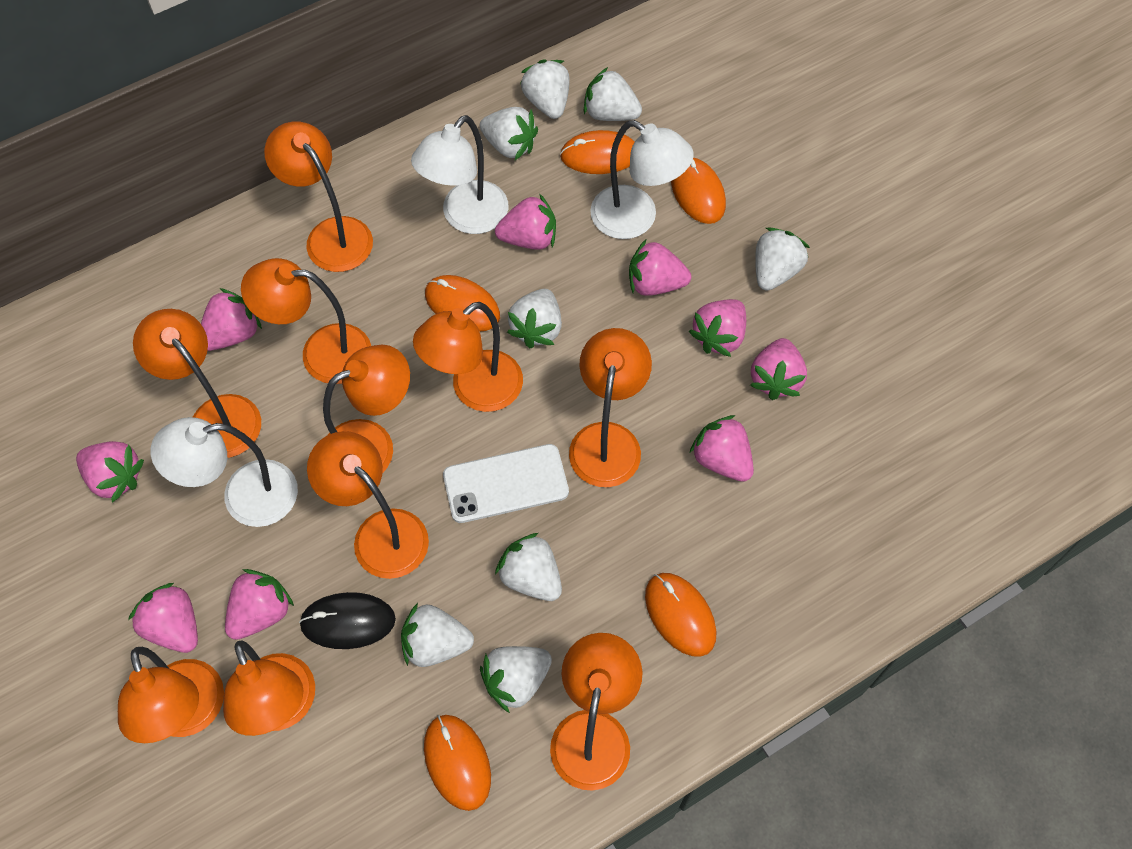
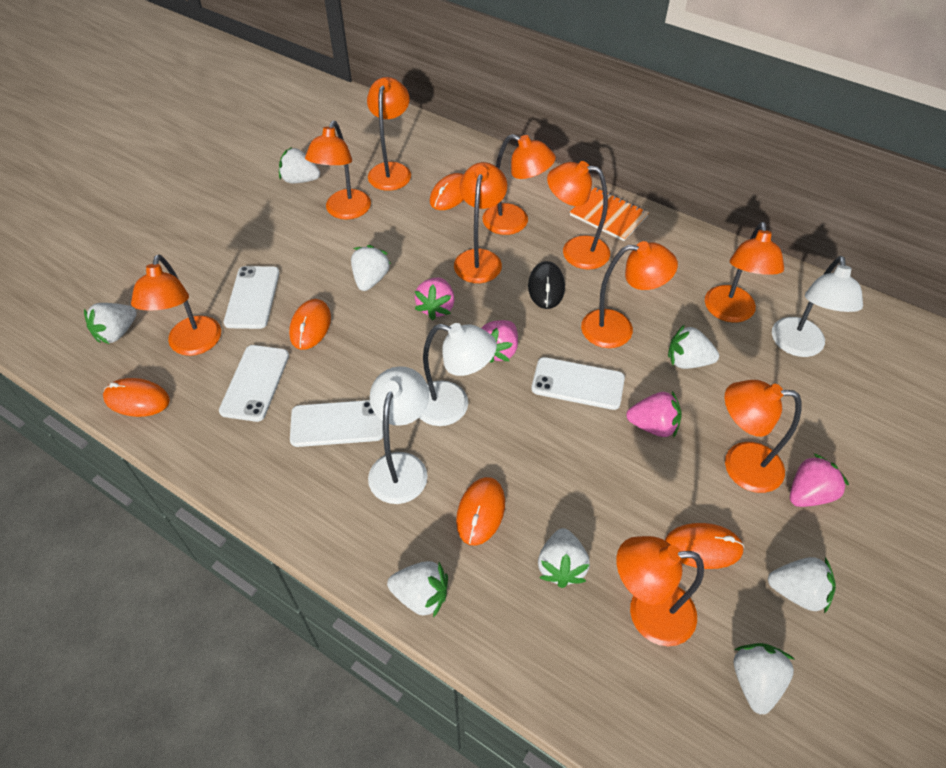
orange notebook: none = 0 -> [570,187,649,241] = 1
pink strawberry: [76,441,144,502] [128,583,198,653] [201,288,262,351] [225,569,294,640] [495,194,556,250] [629,240,691,296] [689,299,746,357] [690,415,754,482] [750,338,807,400] = 9 -> [415,278,455,320] [482,320,518,363] [626,391,682,438] [790,454,849,507] = 4
white phone: [443,444,569,523] = 1 -> [219,345,289,422] [224,266,280,329] [290,400,383,447] [531,357,625,410] = 4

